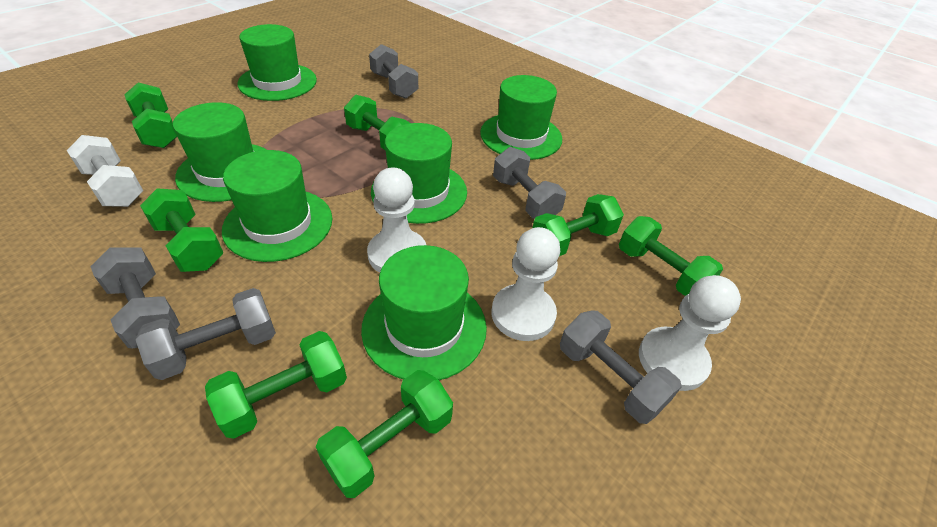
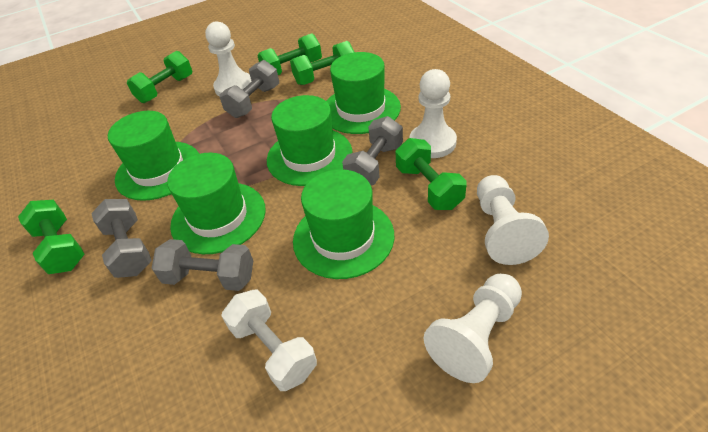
green dumbbell: [124,82,177,148] [140,188,223,272] [205,331,347,439] [316,370,453,498] [344,95,410,150] [533,194,624,256] [619,216,723,296] = 7 -> [18,200,85,274] [127,51,192,103] [257,33,322,75] [290,41,354,85] [396,138,467,210] = 5
green hat: [173,102,267,202] [222,150,332,262] [237,24,317,101] [361,245,487,380] [371,123,467,224] [480,75,562,160] = 6 -> [108,111,199,201] [167,153,266,254] [267,95,352,186] [293,169,394,279] [326,52,401,134] = 5
grey dumbbell: [90,247,180,348] [136,288,276,380] [369,44,418,99] [493,147,566,219] [560,311,682,424] = 5 -> [91,199,152,278] [152,239,253,291] [219,60,279,118] [342,116,403,185] = 4
white pawn: [367,168,426,273] [492,227,560,341] [639,275,741,391] = 3 -> [205,21,252,97] [409,69,457,158] [424,274,522,383] [477,175,549,265] = 4

